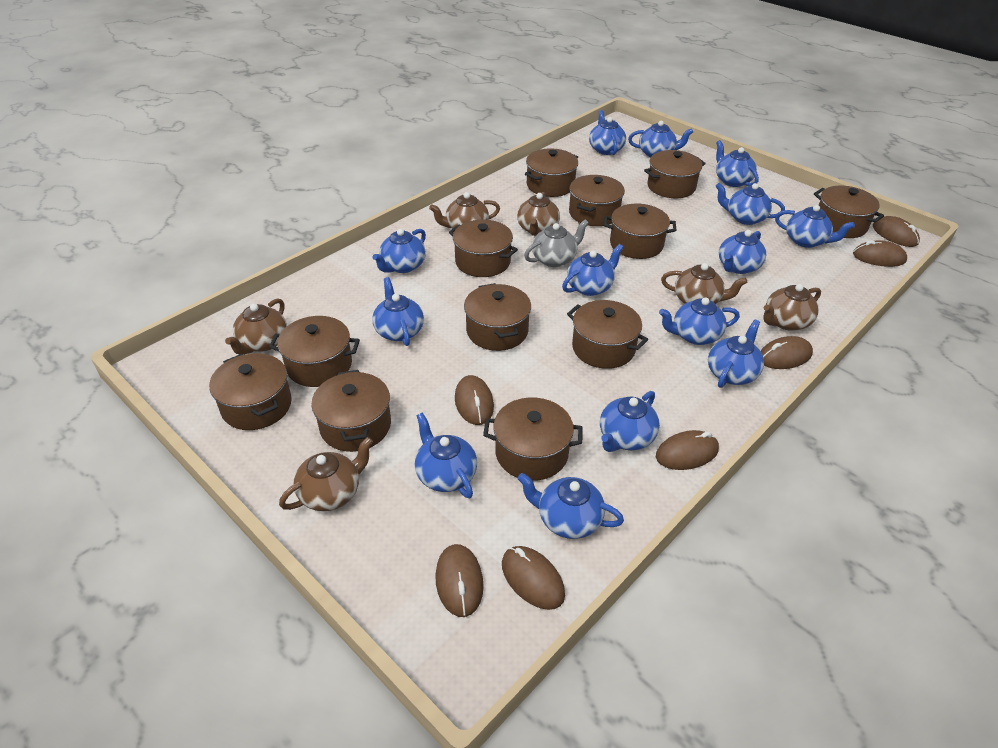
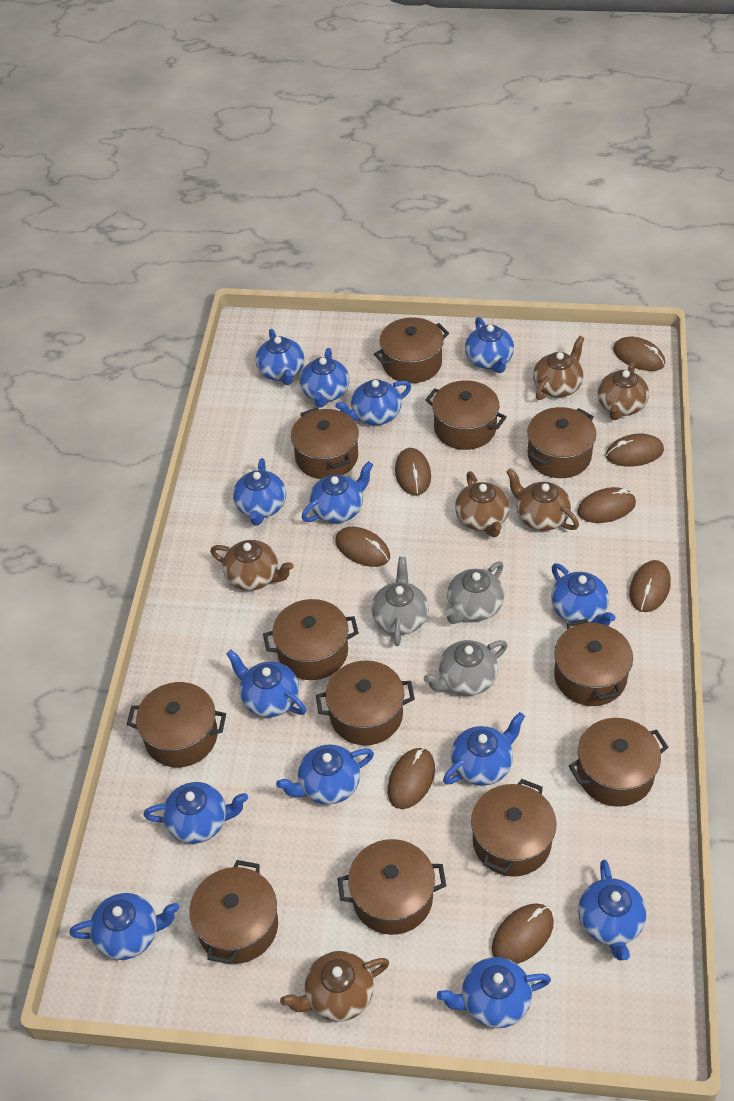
brown mouse: [435,544,484,617] [455,375,494,425] [502,546,565,610] [656,430,719,470] [761,336,813,369] [853,240,907,267] [873,216,920,247] = 7 -> [335,527,390,567] [387,748,435,809] [395,448,431,495] [492,903,554,964] [577,487,636,523] [606,434,664,467] [613,337,665,371] [629,560,671,612] = 8
grey teapot: [524,219,589,267] = 1 -> [371,557,429,646] [424,640,507,696] [444,562,504,624] = 3

